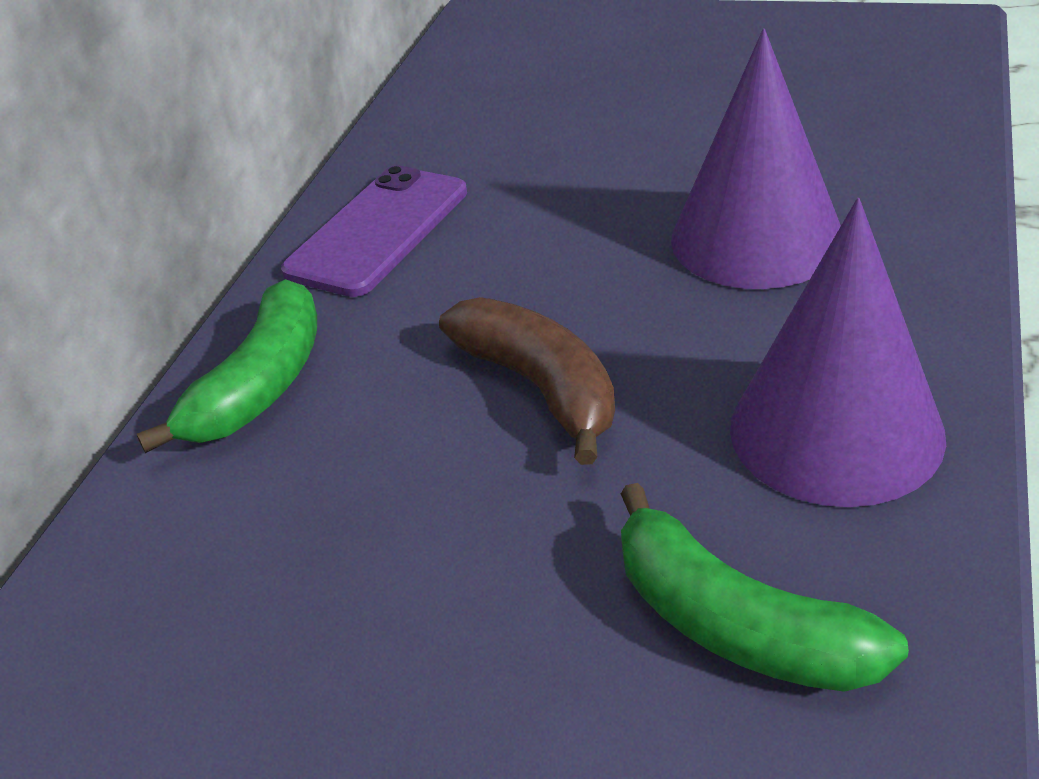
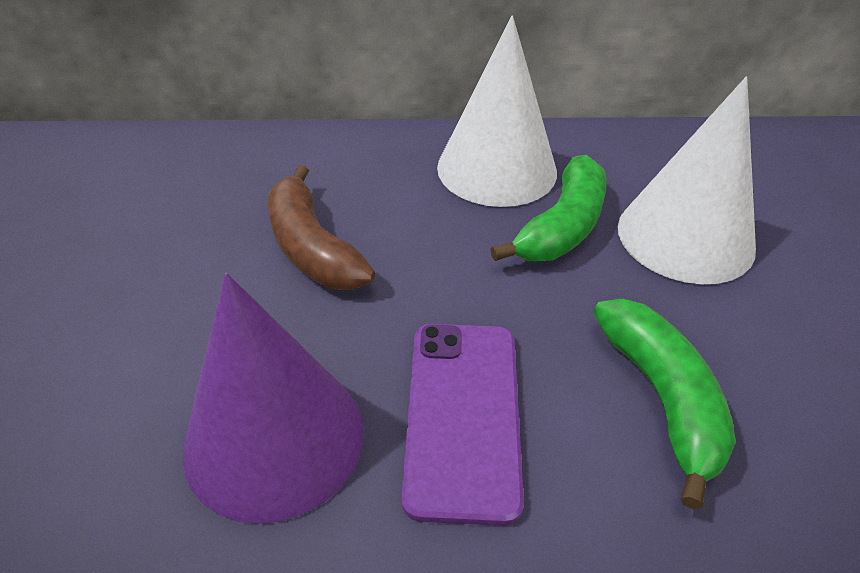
purple cone: [671,28,841,289] [730,198,946,507] = 2 -> [182,273,364,524] = 1
white cone: none = 0 -> [437,16,557,207] [618,77,756,284] = 2

